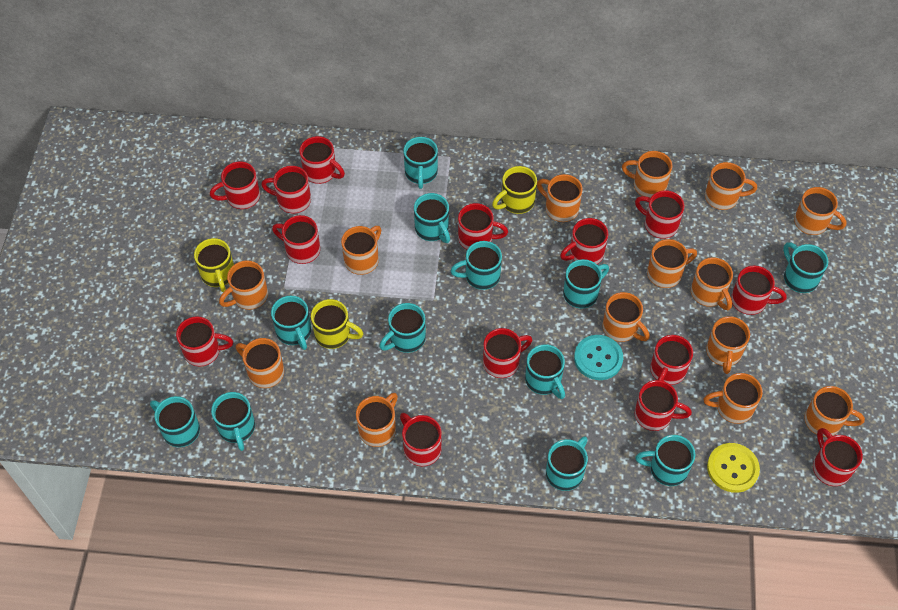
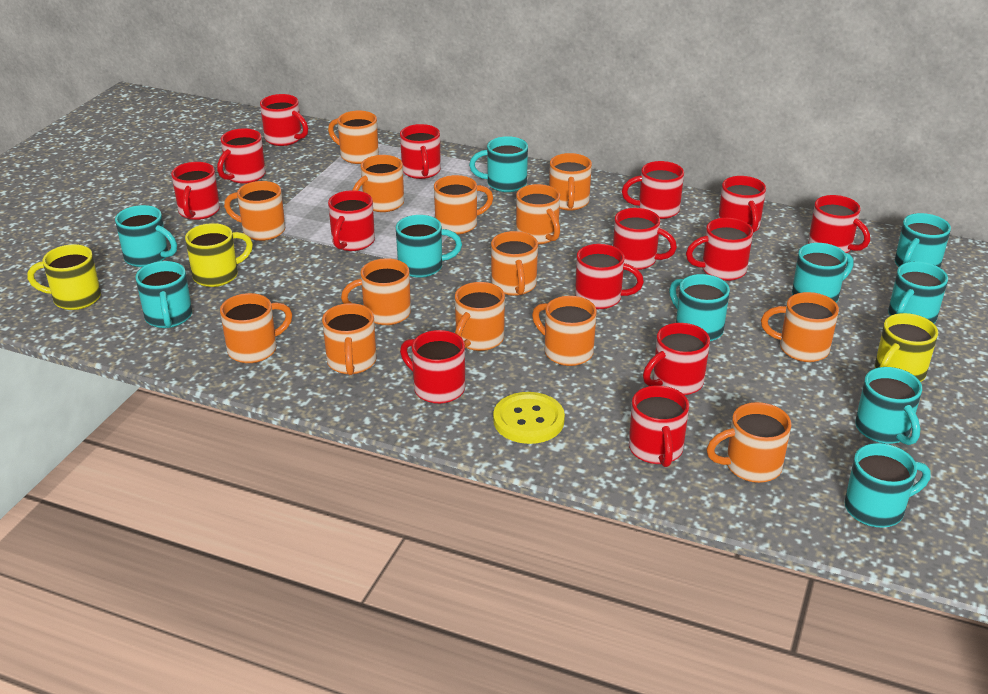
turquoise button: [574,335,623,380] = 1 -> none = 0
turquoise mug: [150,396,200,447] [211,392,255,451] [271,296,311,350] [379,303,426,353] [403,137,438,189] [414,193,450,243] [450,241,502,290] [525,344,565,399] [546,436,588,491] [563,259,609,308] [635,435,695,486] [783,242,828,293] = 12 -> [115,205,177,267] [135,261,192,328] [396,215,462,278] [469,136,528,192] [669,274,730,341] [792,243,854,302] [845,443,931,528] [855,367,922,445] [888,261,948,324] [895,213,951,268] = 10

